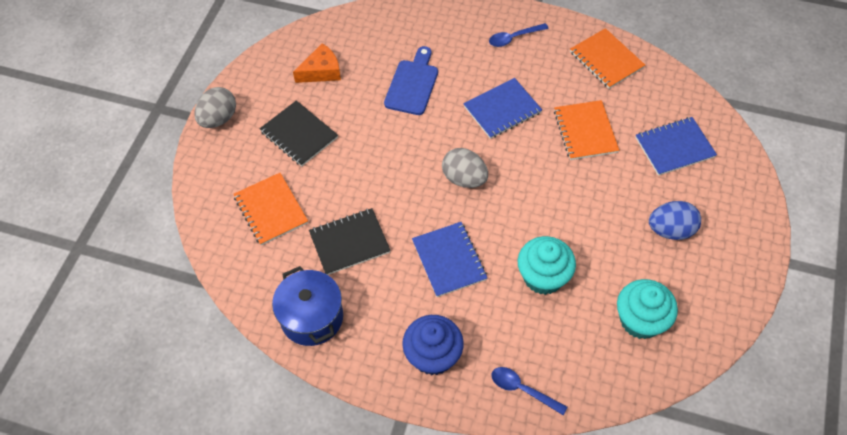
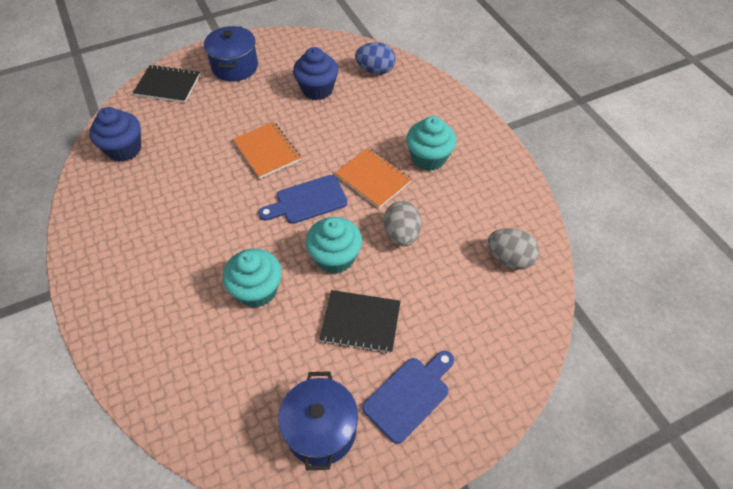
blue cupcake: [402,315,464,375] = 1 -> [89,107,141,162] [293,47,338,100] = 2
blue cutting board: [384,46,438,115] = 1 -> [258,175,348,224] [362,351,454,444] = 2
blue notebook: [412,222,487,297] [463,78,542,139] [635,117,717,176] = 3 -> none = 0
blue pot: [272,266,343,346] = 1 -> [204,26,258,82] [278,371,358,470] = 2
blue spoon: [489,23,549,47] [491,367,567,415] = 2 -> none = 0
orange cheese: [293,43,341,83] = 1 -> none = 0
orange notebook: [234,173,308,245] [554,100,619,160] [570,28,645,89] = 3 -> [233,122,301,179] [335,148,412,208] = 2
turquoise cupcake: [518,236,576,295] [617,279,678,339] = 2 -> [223,249,282,308] [306,217,362,274] [406,116,456,171] = 3

